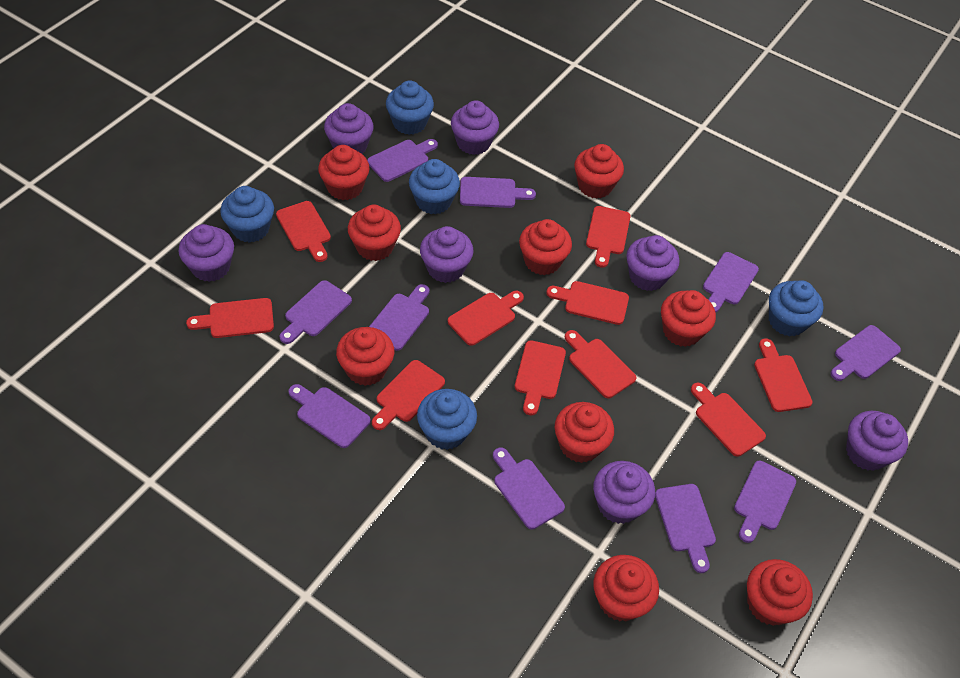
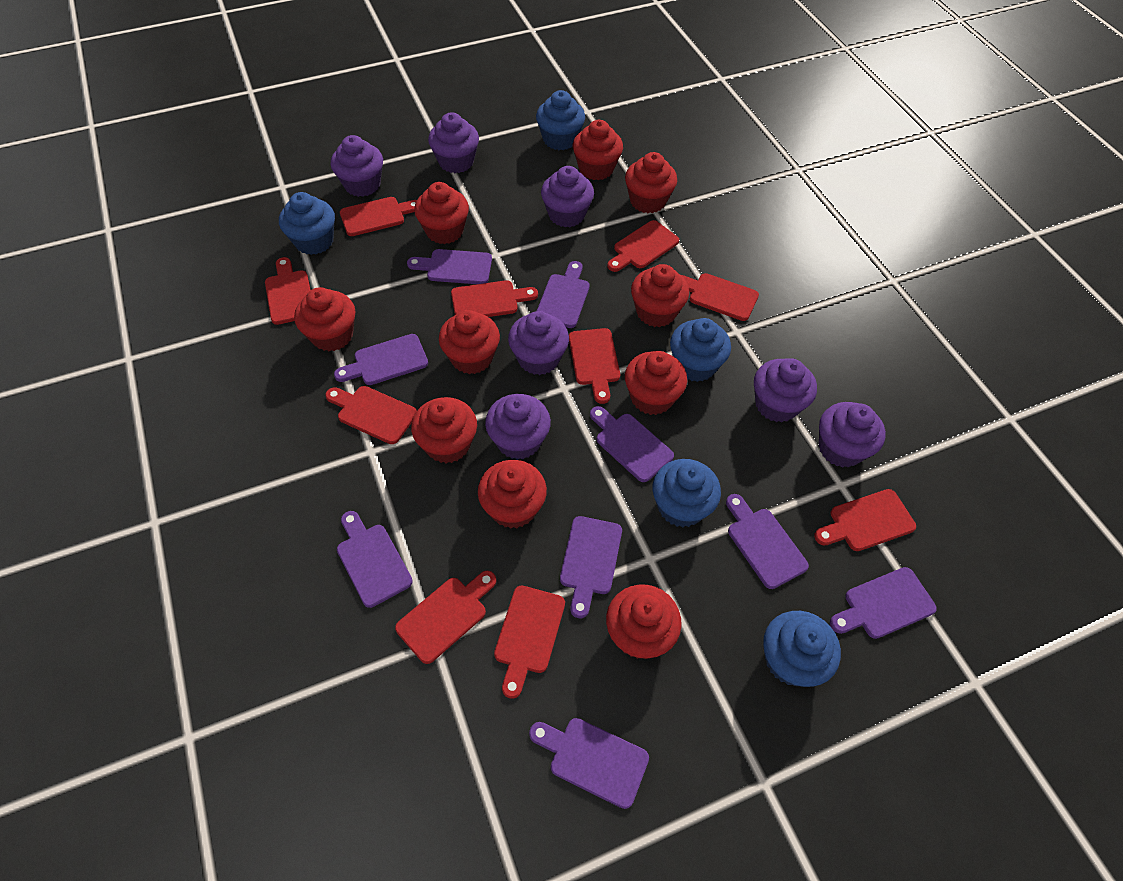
purple cutting board: [279,280,352,344] [288,384,371,448] [367,139,438,182] [369,284,429,351] [460,177,536,208] [493,447,565,529] [655,484,716,573] [703,252,759,312] [734,461,796,543] [830,325,901,381] = 10 -> [334,334,428,385] [337,511,413,608] [407,249,492,284] [529,718,649,809] [537,261,590,328] [560,516,622,618] [590,406,674,482] [726,494,809,589] [830,567,937,639] = 9
red cupcake: [318,145,370,200] [336,327,394,386] [348,205,401,261] [519,219,572,275] [555,402,614,463] [574,144,624,199] [593,555,659,621] [661,290,716,347] [747,559,813,626] = 9 -> [294,287,356,351] [411,397,477,463] [414,182,469,244] [439,310,500,374] [478,460,547,529] [573,120,623,180] [606,584,682,659] [625,152,677,213] [625,351,687,415] [631,264,689,327] = 10

